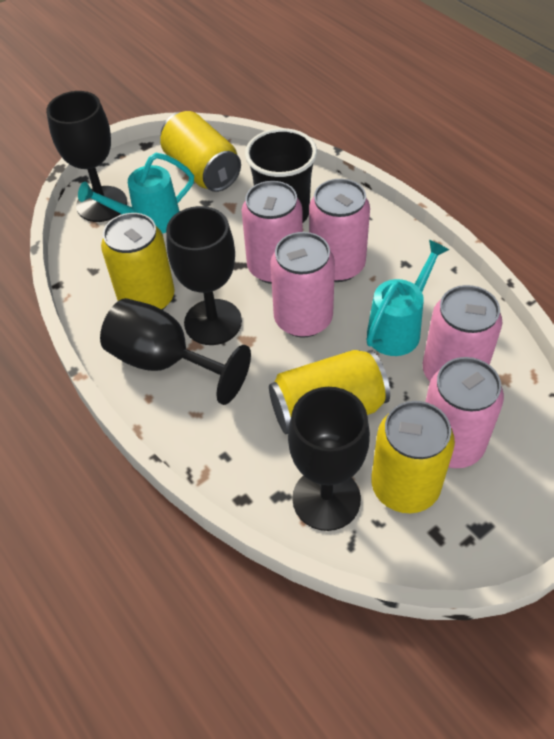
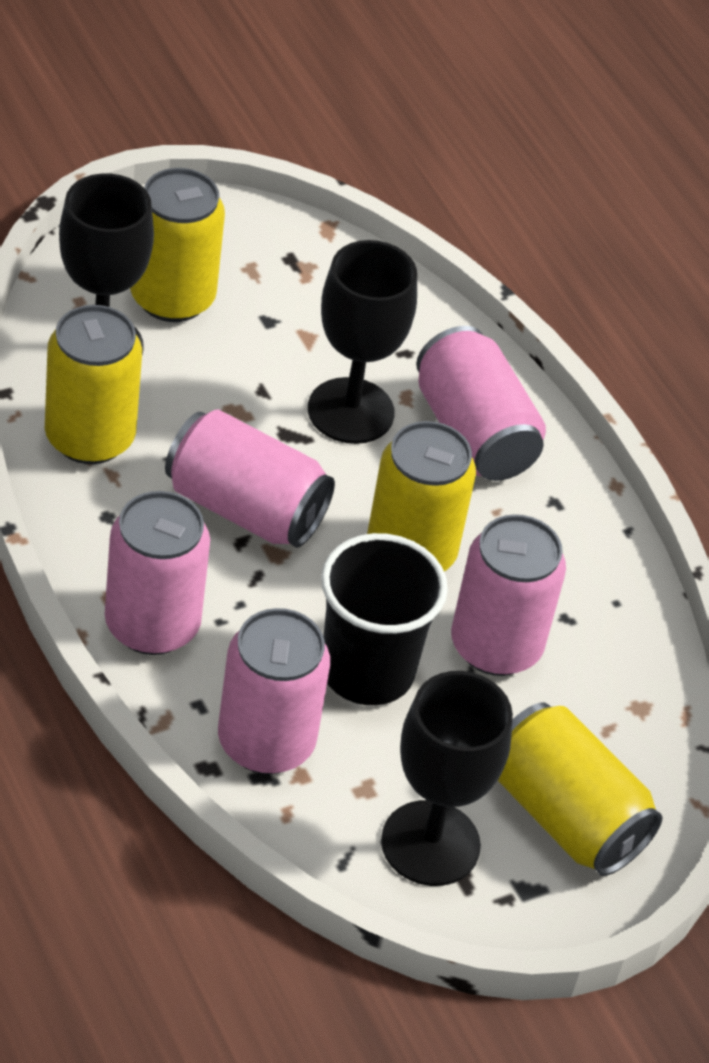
black goblet: [46,91,127,222] [100,298,251,405] [166,206,242,345] [288,387,370,531] = 4 -> [59,173,154,354] [308,240,417,444] [381,671,513,886] = 3
turquoise watering can: [78,153,194,234] [366,240,449,356] = 2 -> none = 0

